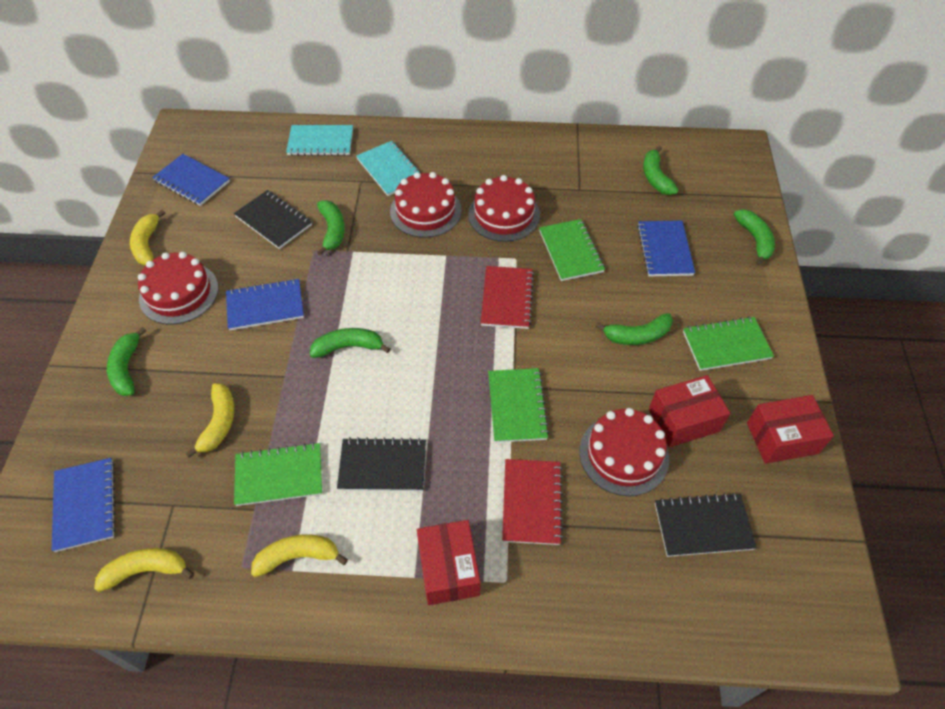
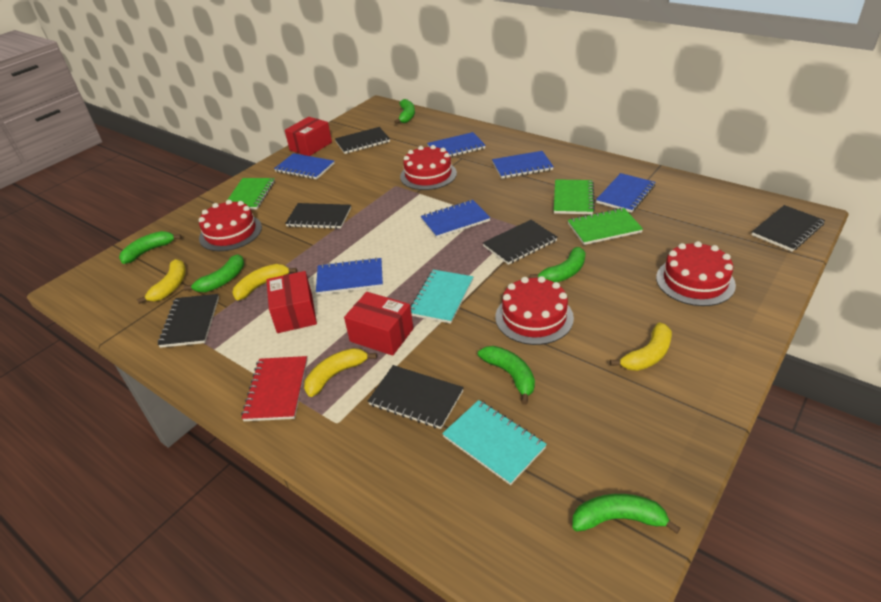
black notebook: [234,190,312,249] [337,437,426,491] [655,493,757,557] = 3 -> [158,294,219,348] [285,203,351,229] [335,127,390,154] [368,365,464,429] [483,220,558,265] [752,205,825,251] = 6
blue notebook: [52,458,116,552] [152,154,230,206] [226,278,304,330] [637,221,695,277] = 4 -> [274,153,335,179] [316,257,383,295] [421,200,491,238] [427,132,486,157] [492,151,554,179] [596,173,655,213] = 6
green notebook: [234,442,322,506] [488,368,549,443] [539,219,605,281] [683,316,774,371] = 4 -> [227,178,275,209] [554,179,595,214] [568,208,643,245] = 3
red notebook: [481,266,534,329] [502,459,563,545] = 2 -> [241,356,307,421] = 1

